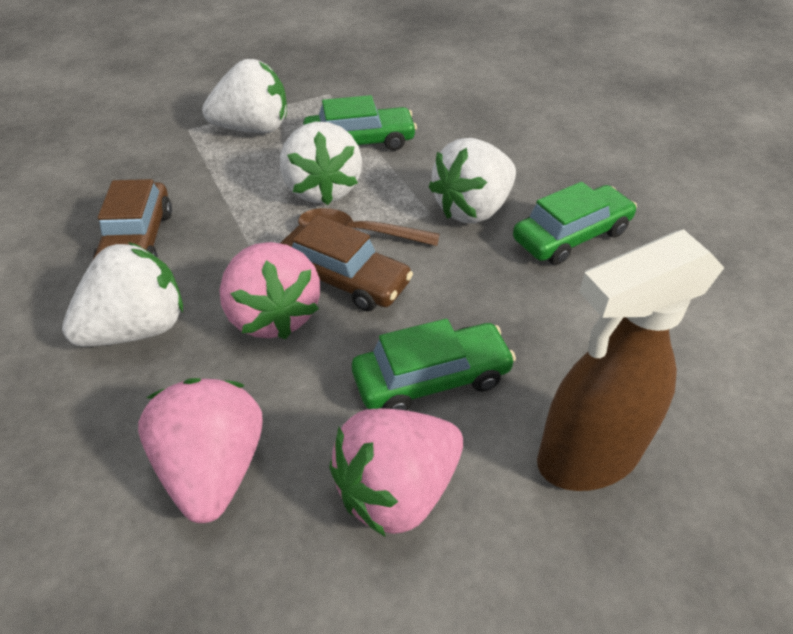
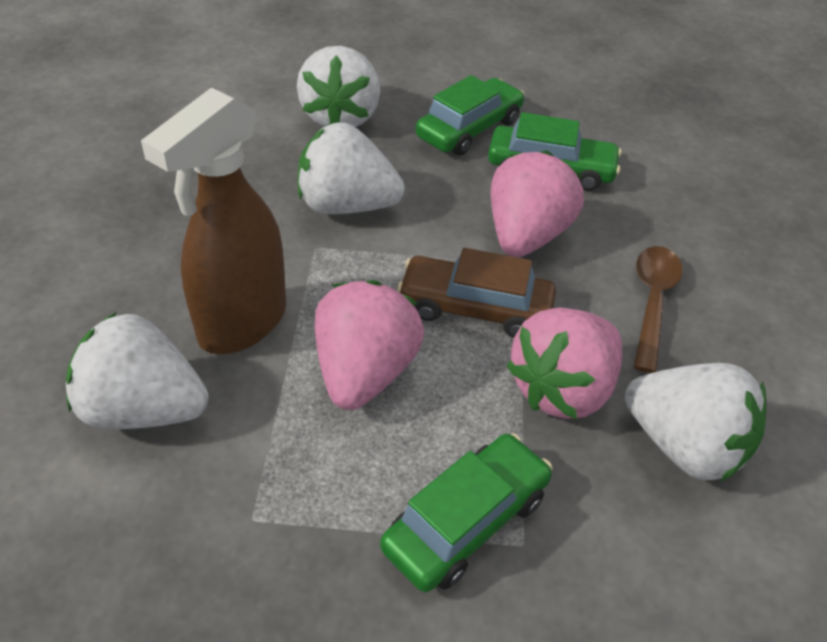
brown car: [93,179,172,260] [280,215,413,311] = 2 -> [397,248,556,338] = 1

